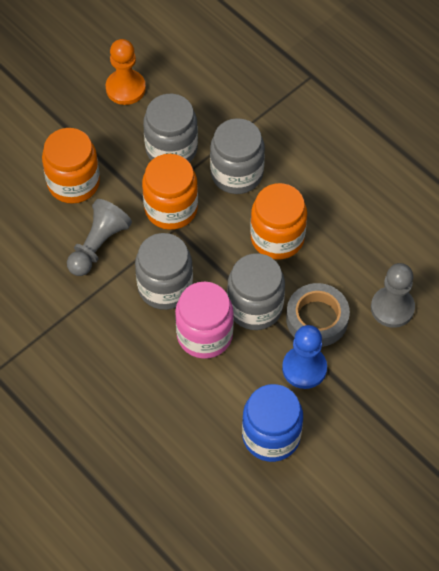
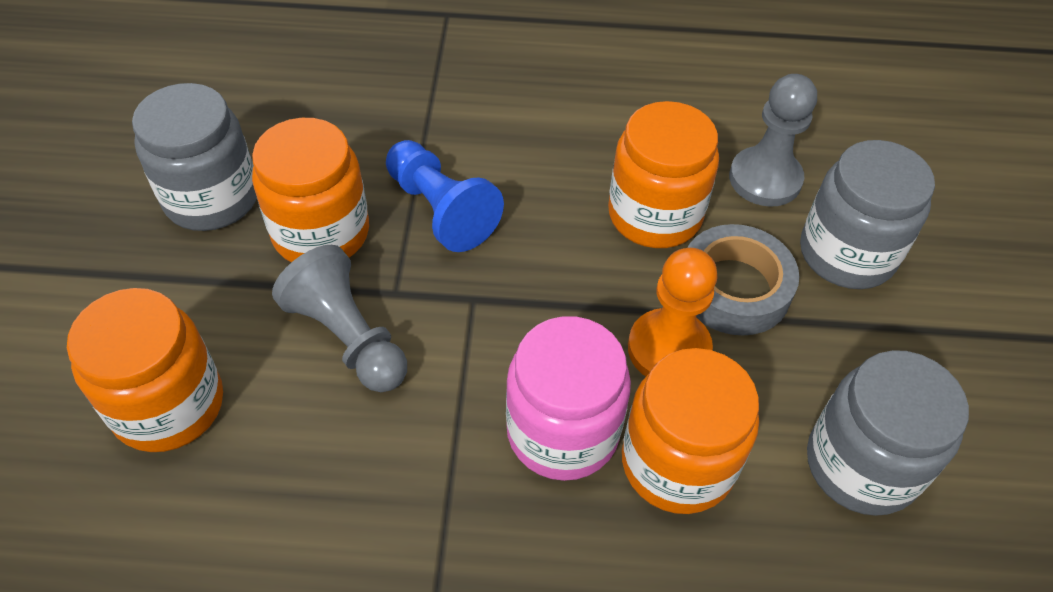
blue jar: [242,384,303,462] = 1 -> none = 0
grey jar: [135,233,193,310] [143,94,198,163] [210,118,265,194] [227,253,285,330] = 4 -> [132,83,257,231] [800,140,935,289] [807,350,969,516] = 3
orange jar: [42,128,100,204] [142,154,198,230] [250,183,307,259] = 3 -> [67,288,223,452] [252,118,369,262] [608,101,719,248] [622,348,759,514] = 4

